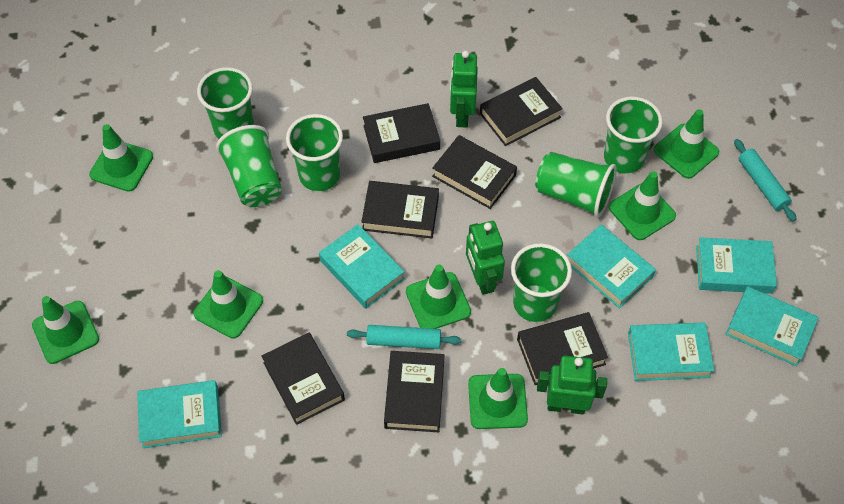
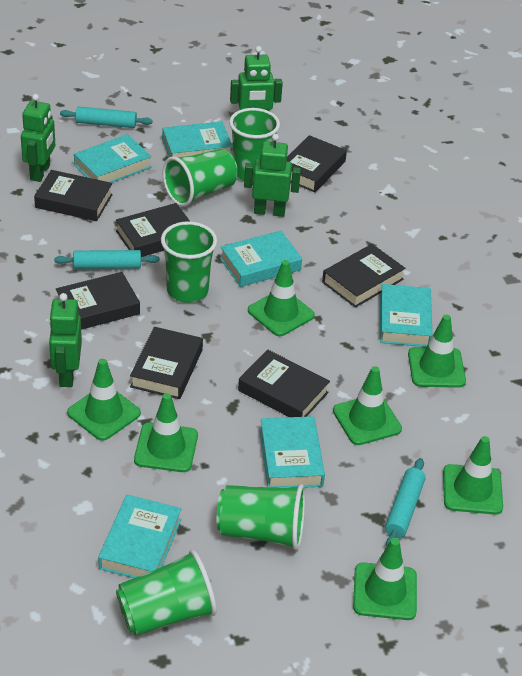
green cup: [197,67,254,139] [216,125,282,207] [286,114,343,191] [511,243,572,322] [535,152,617,218] [604,96,663,174] = 6 -> [116,550,217,636] [161,221,217,303] [163,148,238,207] [216,484,305,550] [229,108,280,181] = 5
green robot: [450,51,478,128] [466,221,505,295] [537,356,607,415] = 3 -> [21,94,55,182] [49,293,82,387] [230,46,283,111] [244,134,301,217] = 4
turquoise rolling pin: [347,325,461,349] [734,139,797,222] = 2 -> [54,250,160,269] [60,106,153,128] [385,458,425,546] = 3

